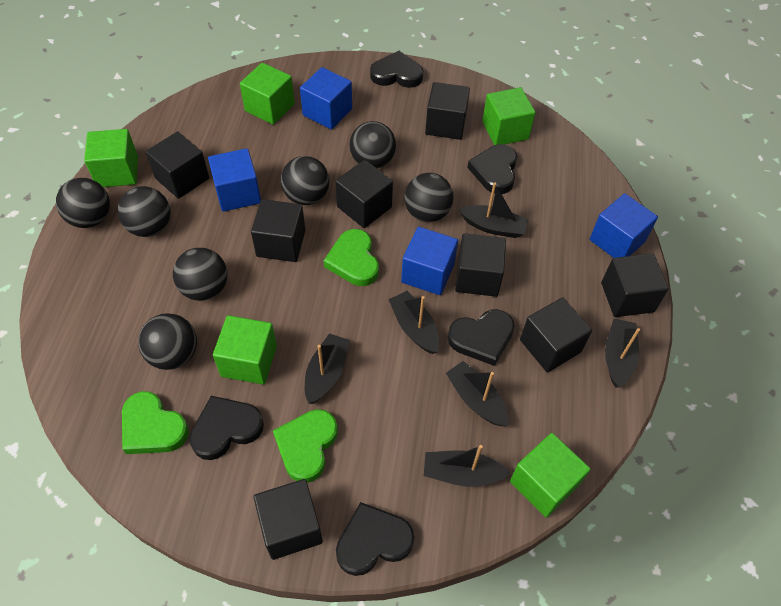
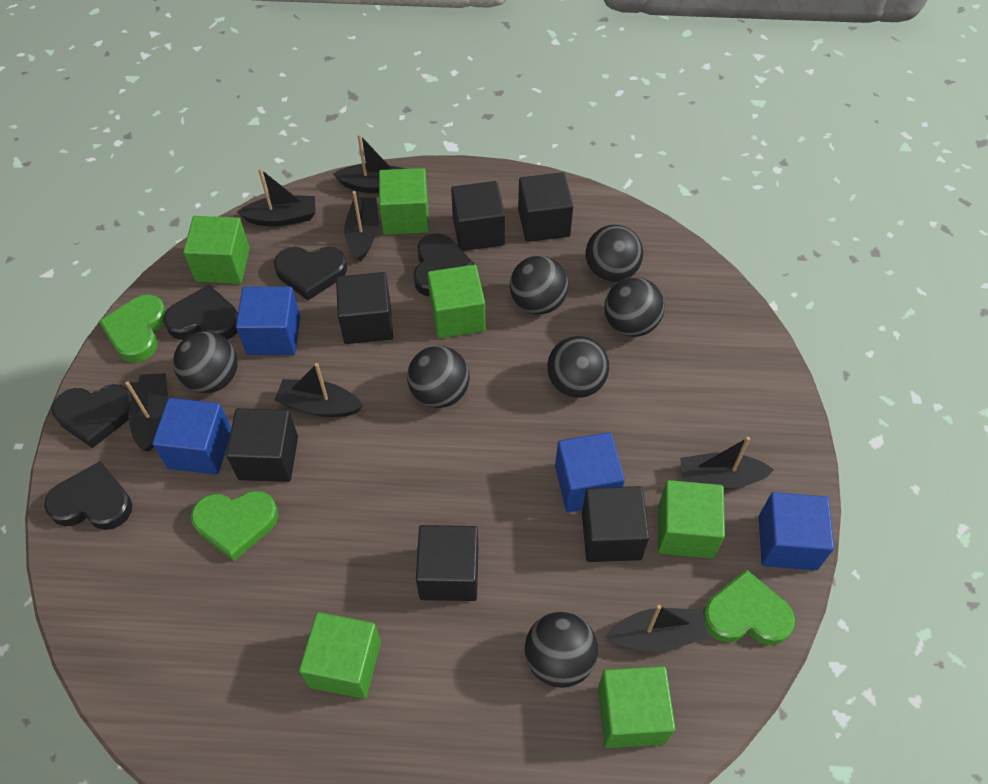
black boat: [305,333,350,404] [388,291,439,354] [424,445,510,487] [446,361,509,426] [459,183,529,238] [605,318,640,387] = 6 -> [125,373,168,451] [237,168,316,226] [275,363,363,417] [333,134,407,193] [344,191,379,261] [606,605,709,652] [680,437,774,489] = 7
black cube: [146,131,209,199] [251,199,305,262] [253,479,323,560] [335,160,393,228] [425,82,470,140] [455,233,506,297] [520,297,592,372] [601,253,669,317] = 8 -> [226,408,298,482] [336,272,393,344] [416,525,478,601] [451,181,505,251] [518,172,573,242] [582,486,649,562] = 6
green cube: [84,129,138,187] [213,315,277,385] [240,63,295,125] [482,87,535,145] [510,433,591,518] = 5 -> [183,216,250,284] [299,612,381,699] [379,168,429,235] [428,265,485,339] [598,666,675,748] [658,480,725,559] = 6

